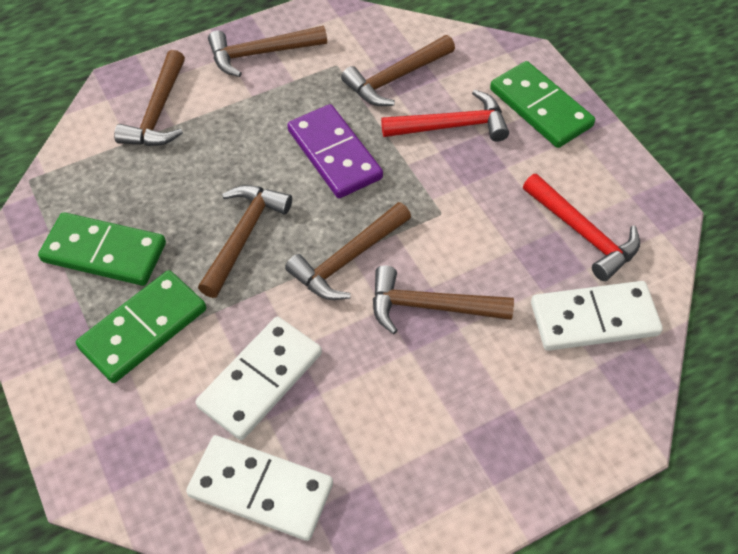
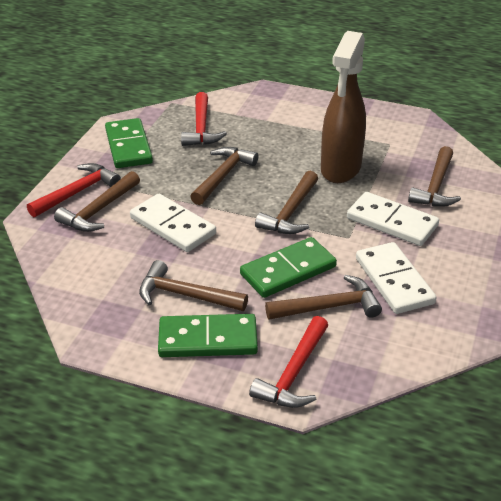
brown spray bottle: none = 0 -> [321,31,366,183] = 1
purple domino: [288,104,383,198] = 1 -> none = 0
red hammer: [381,90,509,142] [523,174,640,281] = 2 -> [27,163,121,217] [181,92,227,146] [249,316,328,408] = 3

